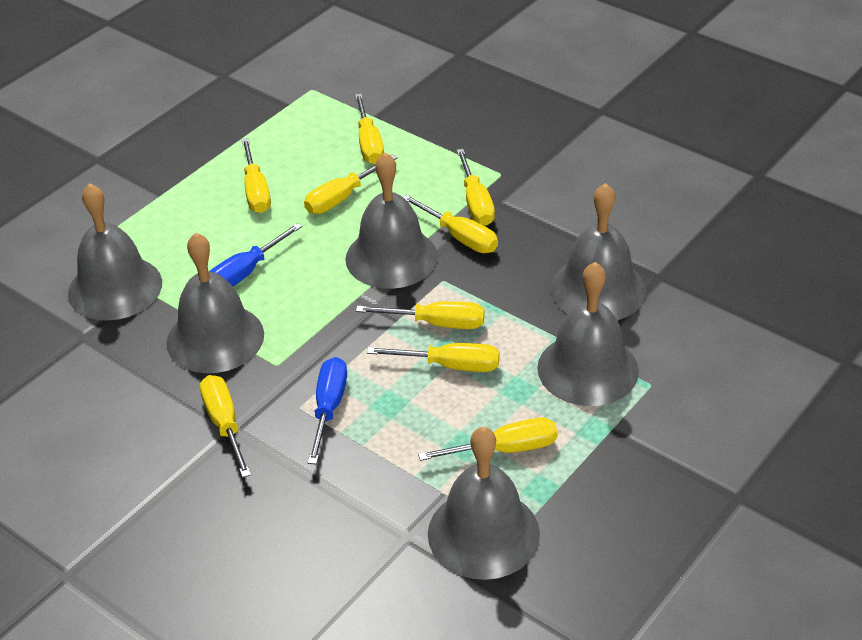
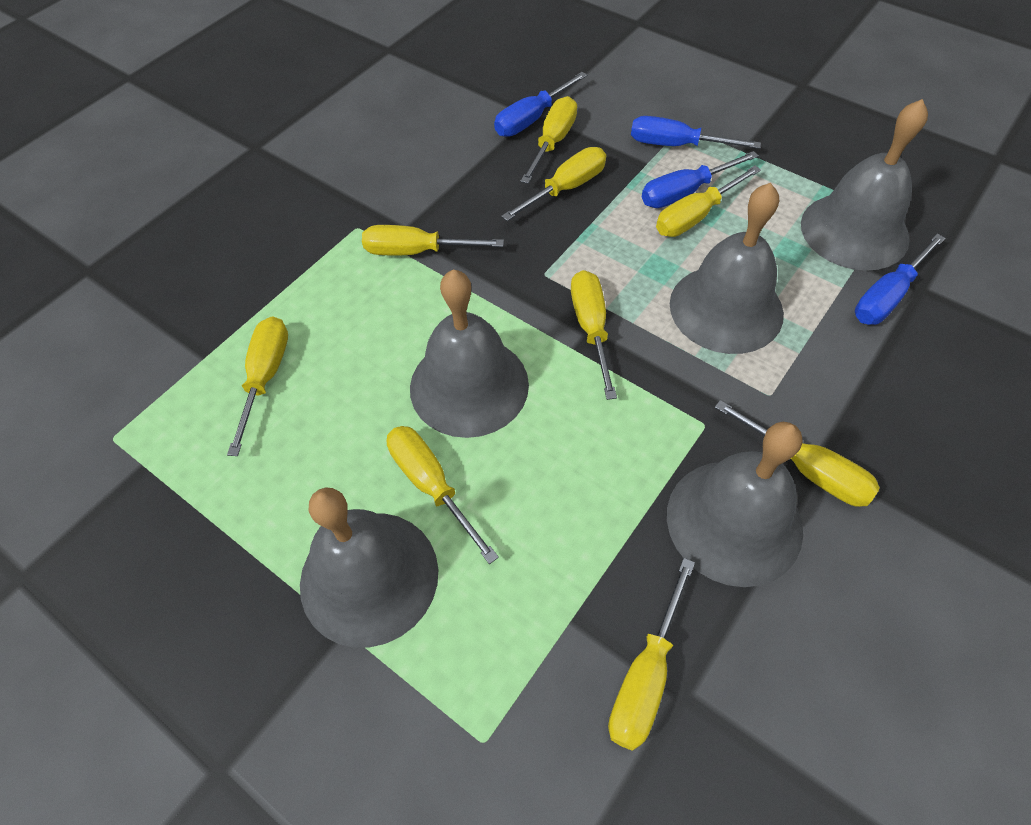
blue screwdriver: [209,223,302,286] [308,357,347,464] = 2 -> [494,72,587,137] [631,116,761,149] [642,151,759,208] [855,234,945,325] = 4
grey bell: [68,183,162,321] [166,233,264,373] [345,153,438,289] [428,427,540,580] [537,262,639,406] [550,183,646,321] = 6 -> [300,487,438,648] [410,269,529,438] [667,422,803,587] [670,183,784,354] [801,99,928,271] = 5

